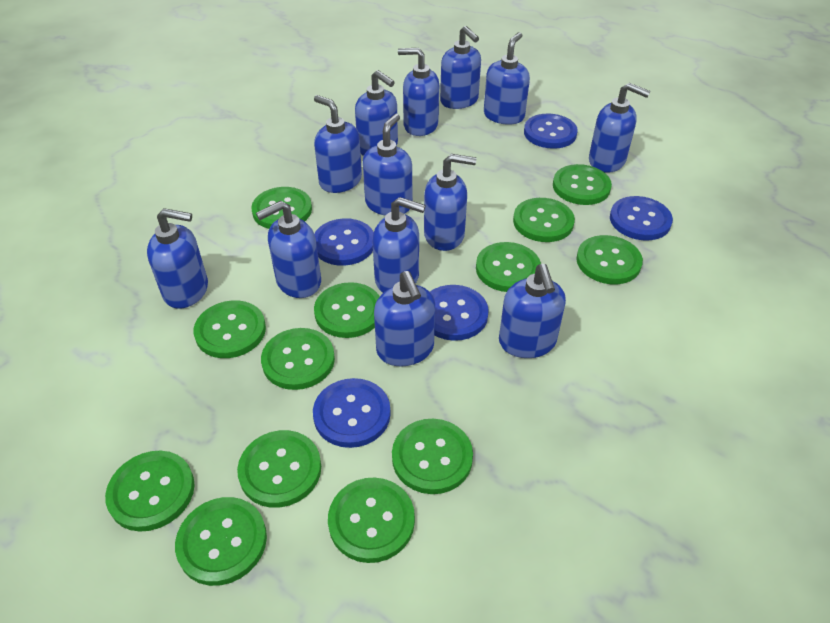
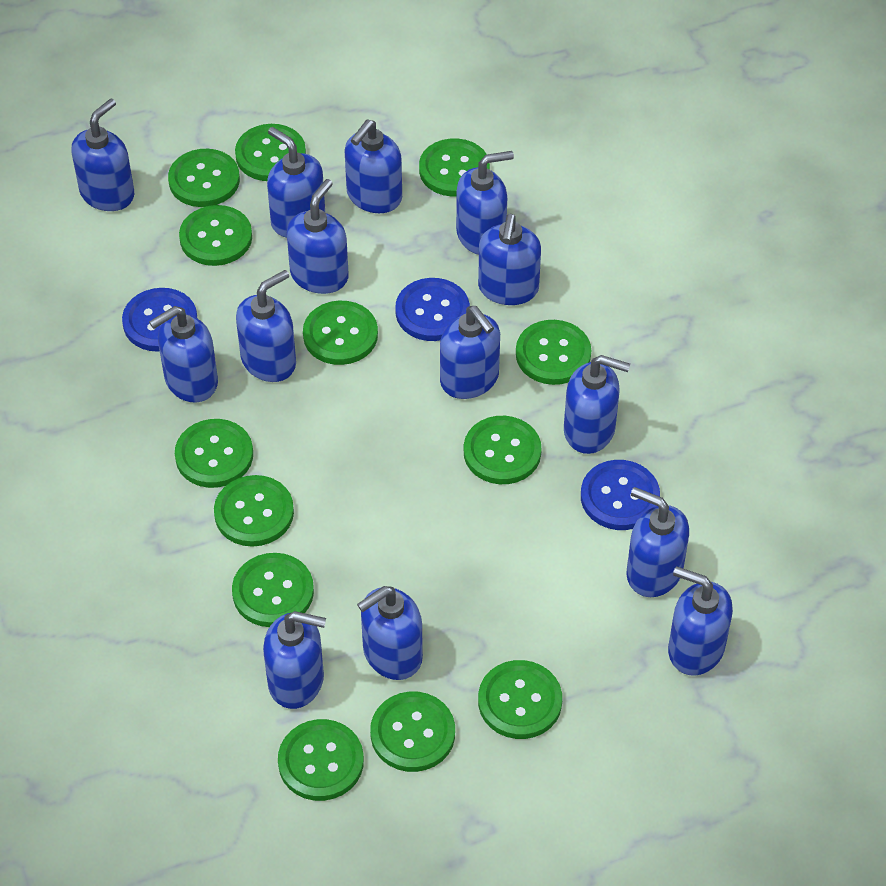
blue button: [313,378,391,448] [314,218,374,266] [430,285,489,341] [524,114,578,149] [610,196,673,240] = 5 -> [122,288,197,352] [395,278,470,341] [581,460,660,530] = 3
blue soap dispenser: [147,208,208,309] [256,201,321,298] [314,95,362,193] [355,70,398,156] [363,114,412,216] [372,197,426,293] [374,271,435,366] [398,48,439,136] [424,154,476,251] [440,26,481,109] [484,32,530,125] [499,264,566,358] [589,83,650,173] = 13 -> [72,98,134,211] [149,306,218,403] [236,270,296,382] [263,611,326,709] [267,127,325,238] [287,179,349,294] [344,119,402,213] [357,586,423,680] [440,306,500,399] [456,151,514,255] [478,214,541,305] [564,355,630,454] [626,487,689,597] [668,566,733,676] = 14

